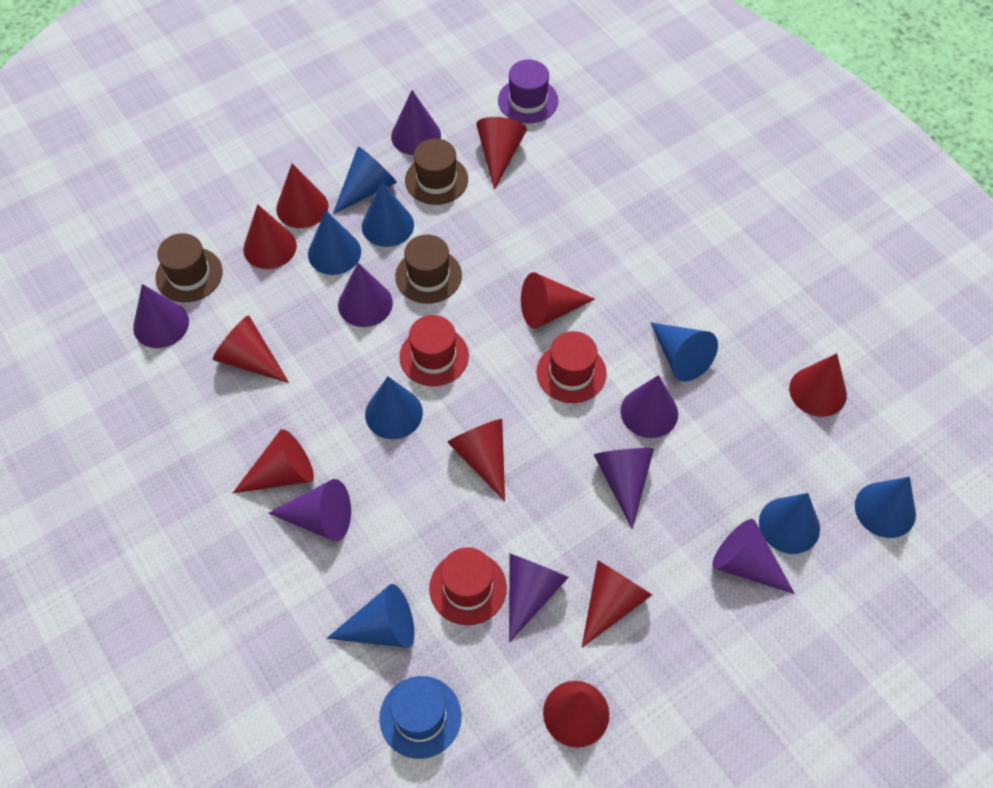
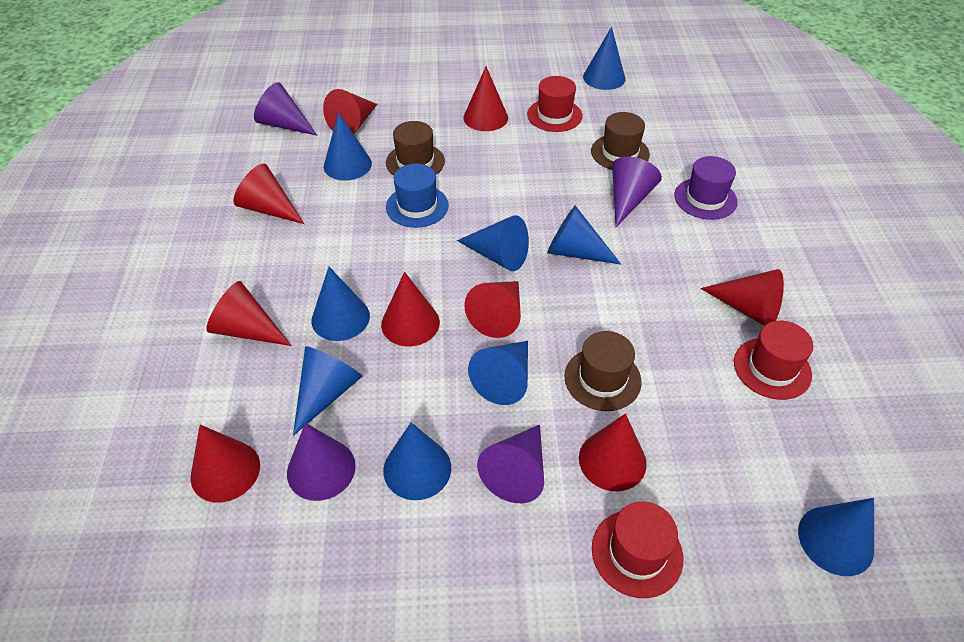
blue cone: [308,210,361,275] [326,584,414,648] [333,146,397,214] [362,182,414,247] [365,376,423,439] [651,322,718,382] [759,493,820,554] [855,477,916,538] = 8 -> [293,346,362,436] [312,267,370,341] [324,112,372,181] [383,422,451,500] [457,215,529,271] [468,341,528,405] [547,205,621,265] [583,27,625,90] [798,498,874,576] = 9
purple cone: [133,284,189,348] [268,479,351,541] [338,263,393,327] [391,90,441,155] [509,554,569,642] [594,448,654,529] [620,375,678,438] [712,519,795,594] = 8 -> [254,82,318,136] [287,423,356,501] [477,425,544,503] [612,157,662,227] = 4
red cone: [213,315,289,383] [233,429,314,493] [243,204,297,269] [276,163,328,228] [447,419,505,501] [476,117,527,190] [521,273,595,329] [543,681,609,748] [581,560,652,648] [789,353,847,417] = 10 -> [191,425,260,503] [206,281,292,346] [233,164,304,224] [323,89,377,134] [381,272,440,347] [463,66,508,131] [464,281,521,338] [579,413,647,491] [700,269,784,326] = 9

